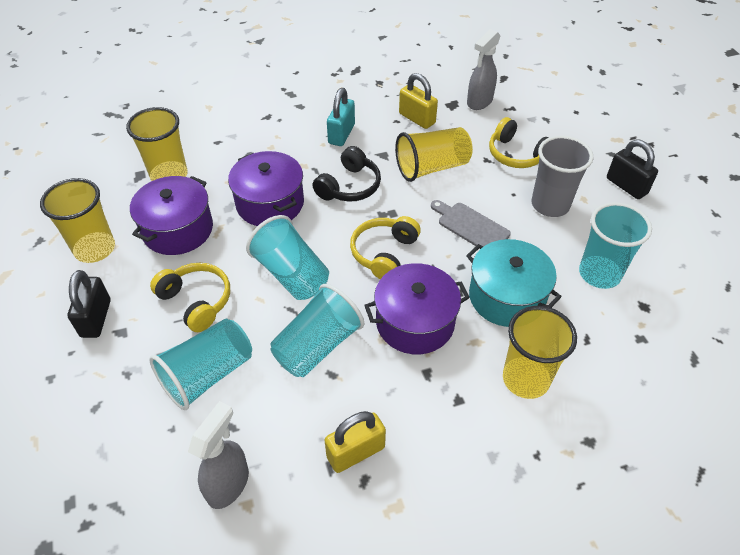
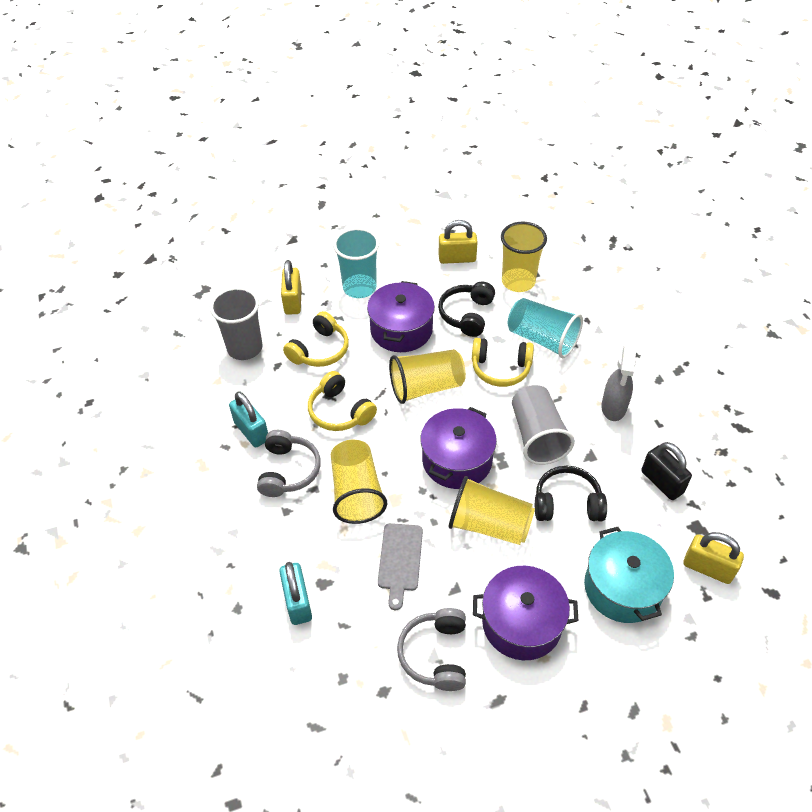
black headphones: [312,146,381,202] = 1 -> [438,281,495,337] [535,466,607,521] = 2
black padlock: [68,270,111,338] [607,140,658,199] = 2 -> [641,442,692,500] = 1
grey cup: [532,135,593,217] = 1 -> [210,287,263,360] [512,385,575,465] = 2
grey headphones: none = 0 -> [257,430,321,497] [397,608,466,691] = 2
grey spray bottle: [188,401,249,509] [467,29,501,110] = 2 -> [601,345,637,421] = 1
turquoise cup: [149,319,252,410] [246,215,329,300] [270,284,364,377] [579,202,652,289] = 4 -> [333,228,380,298] [508,298,583,358] = 2
turquoise padlock: [327,88,355,146] = 1 -> [229,391,268,447] [279,562,312,625] = 2
yellow padlock: [325,411,386,473] [399,73,438,129] = 2 -> [281,260,302,315] [439,220,478,264] [683,532,744,584] = 3

